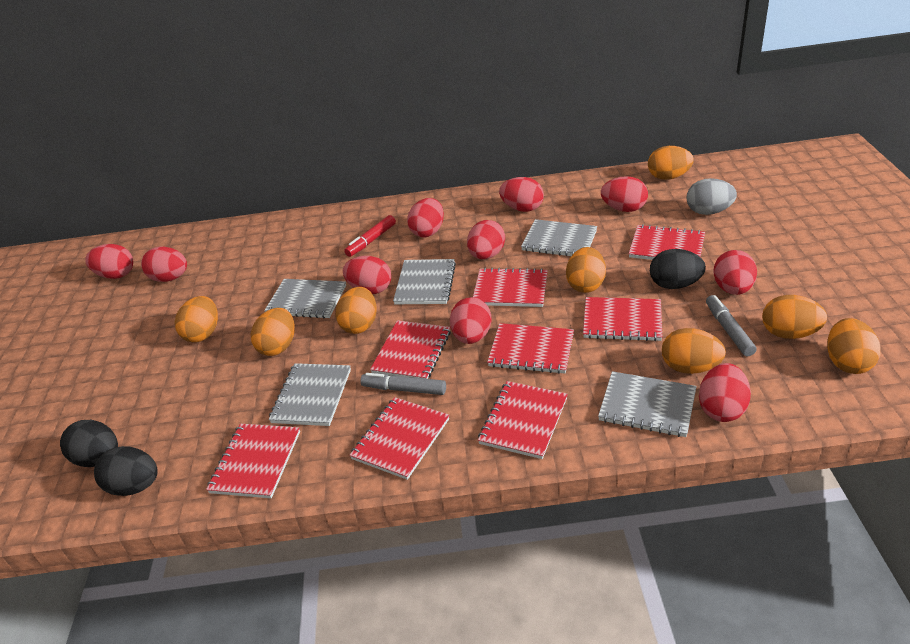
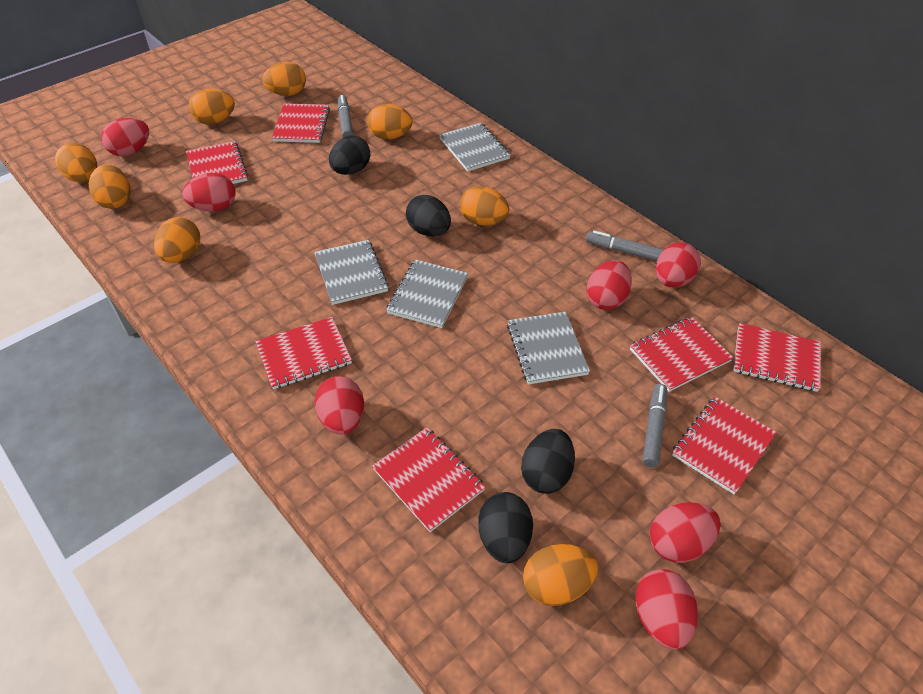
black egg: [60,420,118,467] [94,446,158,496] [650,249,706,289] = 3 -> [329,136,370,175] [406,195,451,236] [478,492,533,563] [521,429,575,494] = 4
grey egg: [686,178,737,215] = 1 -> none = 0
grey marker: [360,373,446,395] [706,295,757,356] = 2 -> [338,95,353,138] [586,231,664,261] [643,384,667,468] = 3
grey notebook: [264,279,346,319] [269,363,351,426] [393,259,456,304] [521,219,597,256] [598,371,697,437] = 5 -> [314,240,389,305] [386,260,468,328] [439,123,510,172] [507,312,590,384] = 4
red egg: [85,244,133,279] [141,246,187,282] [343,256,391,294] [407,198,444,237] [450,297,492,344] [467,220,505,259] [499,177,544,212] [601,176,648,212] [699,363,751,422] [713,250,757,295] = 10 -> [101,118,149,156] [182,173,236,212] [315,376,364,435] [586,260,632,310] [635,569,698,650] [650,502,720,563] [656,243,701,287] = 7
red marker: [344,215,396,257] = 1 -> none = 0
red notebook: [206,424,300,498] [349,397,449,480] [370,320,451,379] [473,268,548,307] [478,381,568,459] [487,323,574,374] [583,297,662,341] [629,224,705,260] = 8 -> [186,141,248,184] [255,317,352,389] [272,103,330,143] [372,427,486,532] [630,317,733,392] [672,397,777,494] [733,323,821,392] = 7

